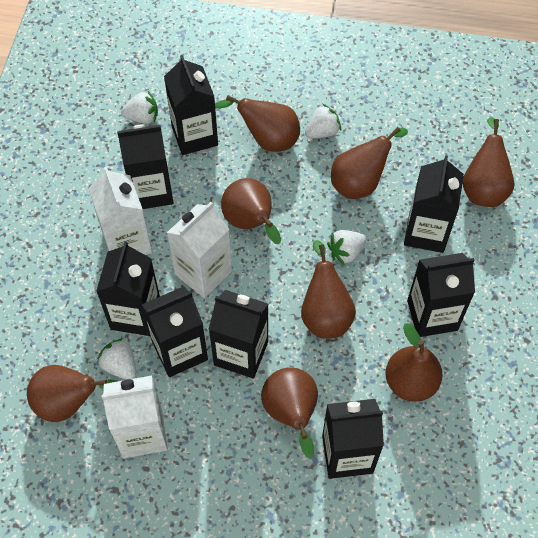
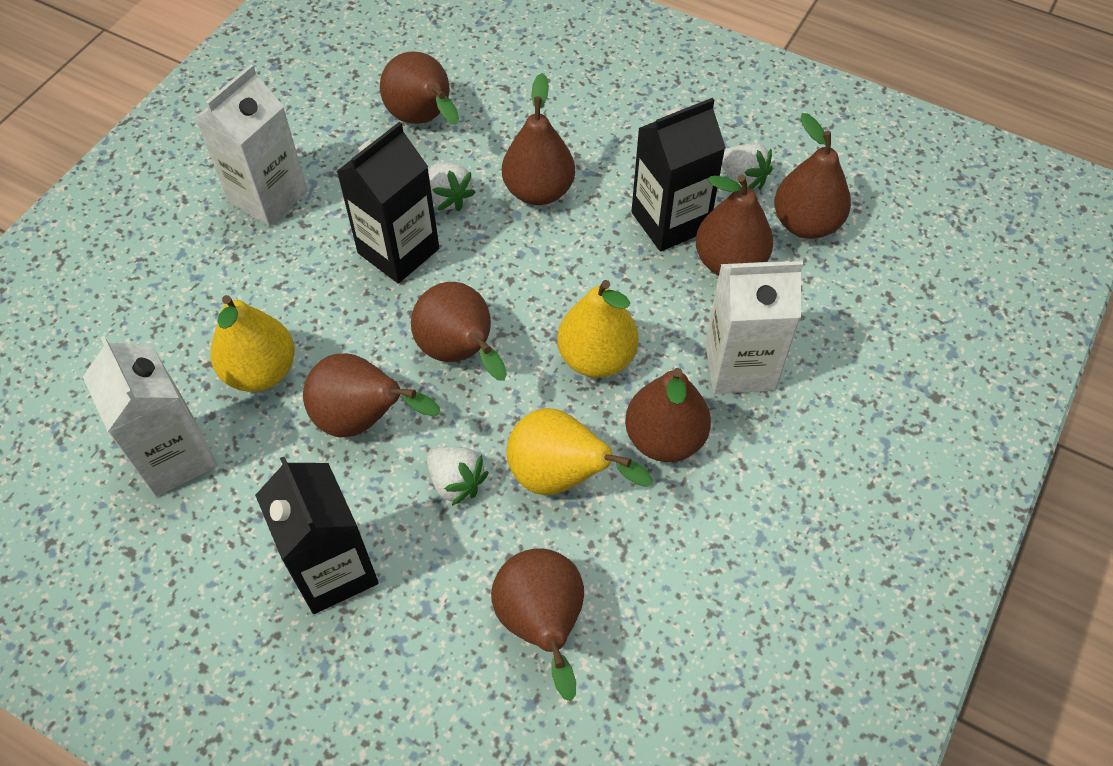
black carton: [96,241,160,336] [117,124,173,209] [142,286,208,377] [164,55,218,155] [209,290,268,379] [322,399,384,479] [404,155,464,253] [407,253,475,337] = 8 -> [255,457,379,614] [337,122,439,283] [631,98,726,252] = 3
white strawberry: [97,338,136,379] [121,91,158,124] [305,104,341,138] [327,230,366,265] = 4 -> [427,447,489,506] [428,163,476,211] [722,143,773,189] = 3
yellow pear: none = 0 -> [210,295,295,392] [507,408,653,495] [557,280,638,378] = 3

